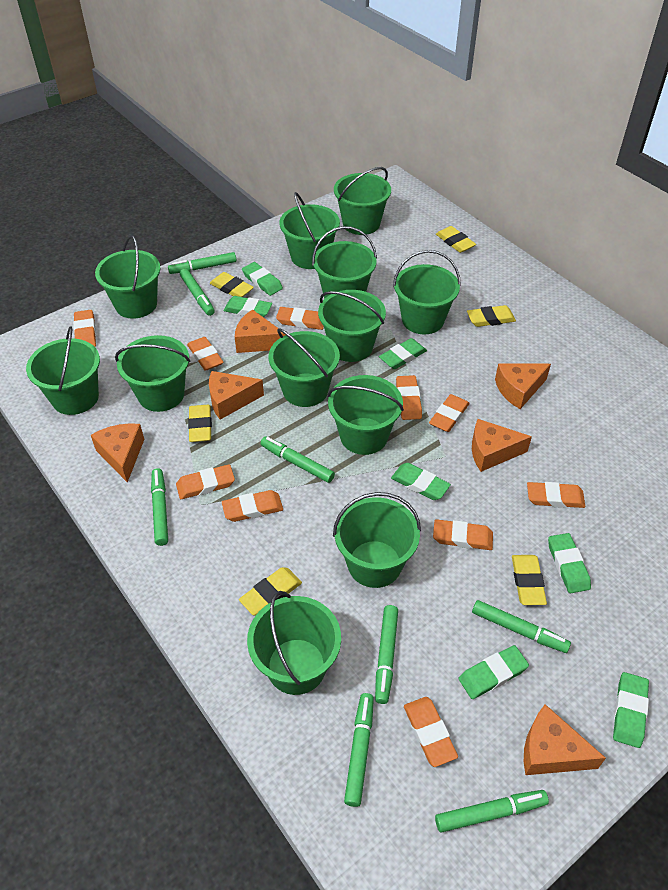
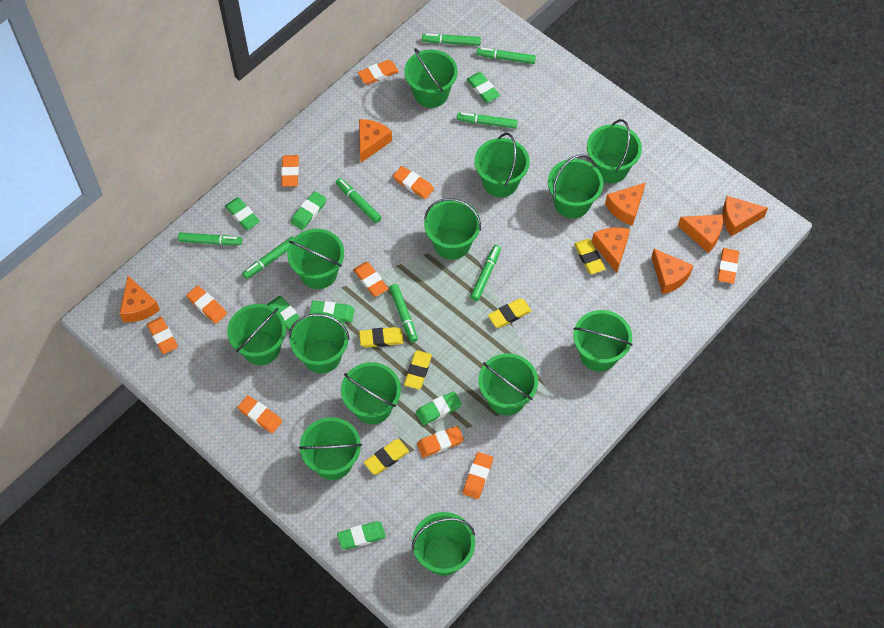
green bucket: [26,326,100,415] [95,235,161,319] [115,335,191,412] [247,591,341,695] [269,328,340,407] [279,192,340,269] [312,226,377,299] [318,290,386,362] [328,375,404,455] [333,492,421,588] [334,167,391,235] [393,250,461,334] = 12 -> [227,304,286,365] [287,229,344,289] [289,312,350,373] [299,417,362,480] [341,362,401,424] [404,48,458,108] [412,512,475,576] [424,198,481,260] [475,133,530,197] [479,354,538,415] [548,155,603,218] [573,310,632,371] [587,119,642,183] = 13
orange cheese: [91,423,144,483] [209,371,264,420] [235,309,285,353] [472,419,532,472] [495,364,551,409] [524,704,606,775] = 6 -> [120,276,160,322] [359,119,392,163] [592,227,630,273] [605,183,645,226] [651,249,694,294] [678,215,723,253] [723,196,768,236] = 7
yellow eraser: [188,405,212,442] [210,272,254,297] [239,567,302,615] [436,226,476,253] [467,305,516,327] [512,555,547,605] = 6 -> [359,327,404,348] [364,439,409,475] [404,350,432,389] [488,299,531,328] [574,239,606,274] = 5

